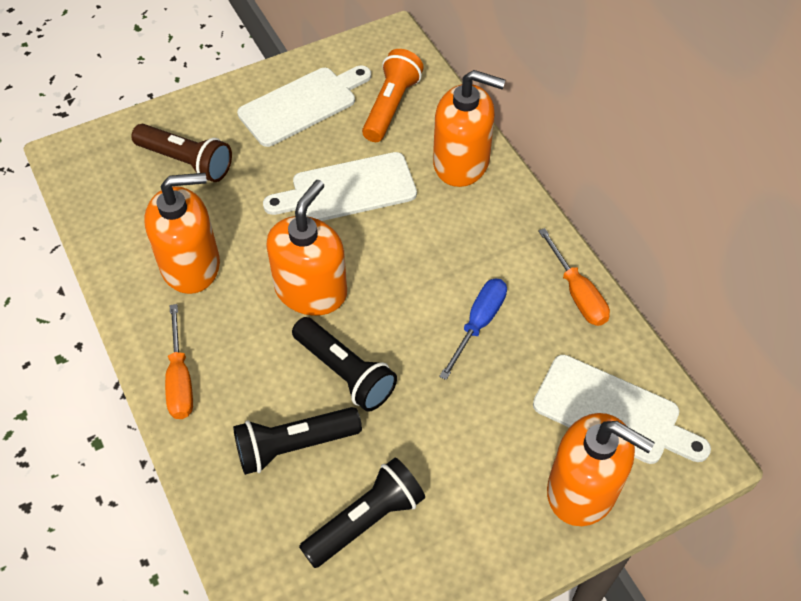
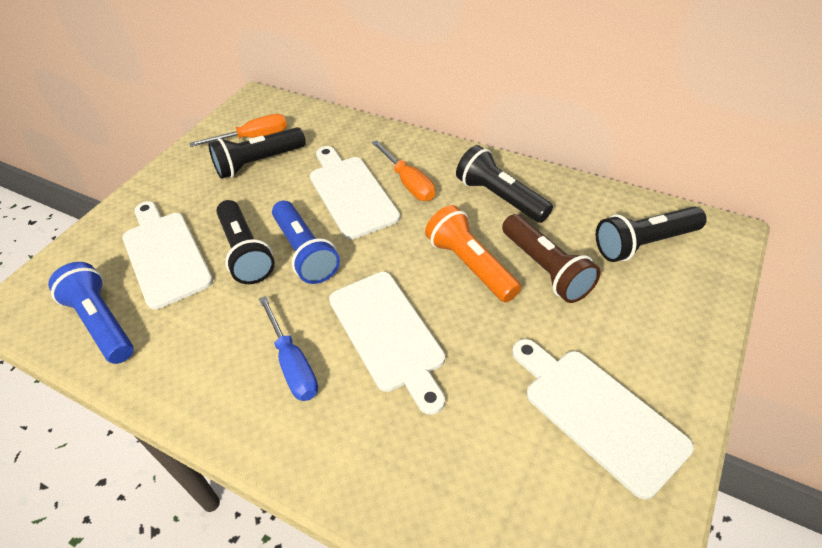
black flashlight: [233,407,362,475] [292,317,397,412] [299,457,425,568] = 3 -> [208,127,306,179] [216,200,275,284] [456,145,553,223] [596,206,707,262] = 4
blue flashlight: none = 0 -> [48,262,134,364] [272,200,340,284] = 2
orange soap dispenser: [144,173,220,294] [266,180,347,316] [433,70,505,187] [547,413,655,526] = 4 -> none = 0
white cutting board: [237,66,371,147] [263,152,417,221] [533,355,711,464] = 3 -> [122,201,213,310] [310,146,400,239] [329,272,445,415] [512,339,694,500] = 4

